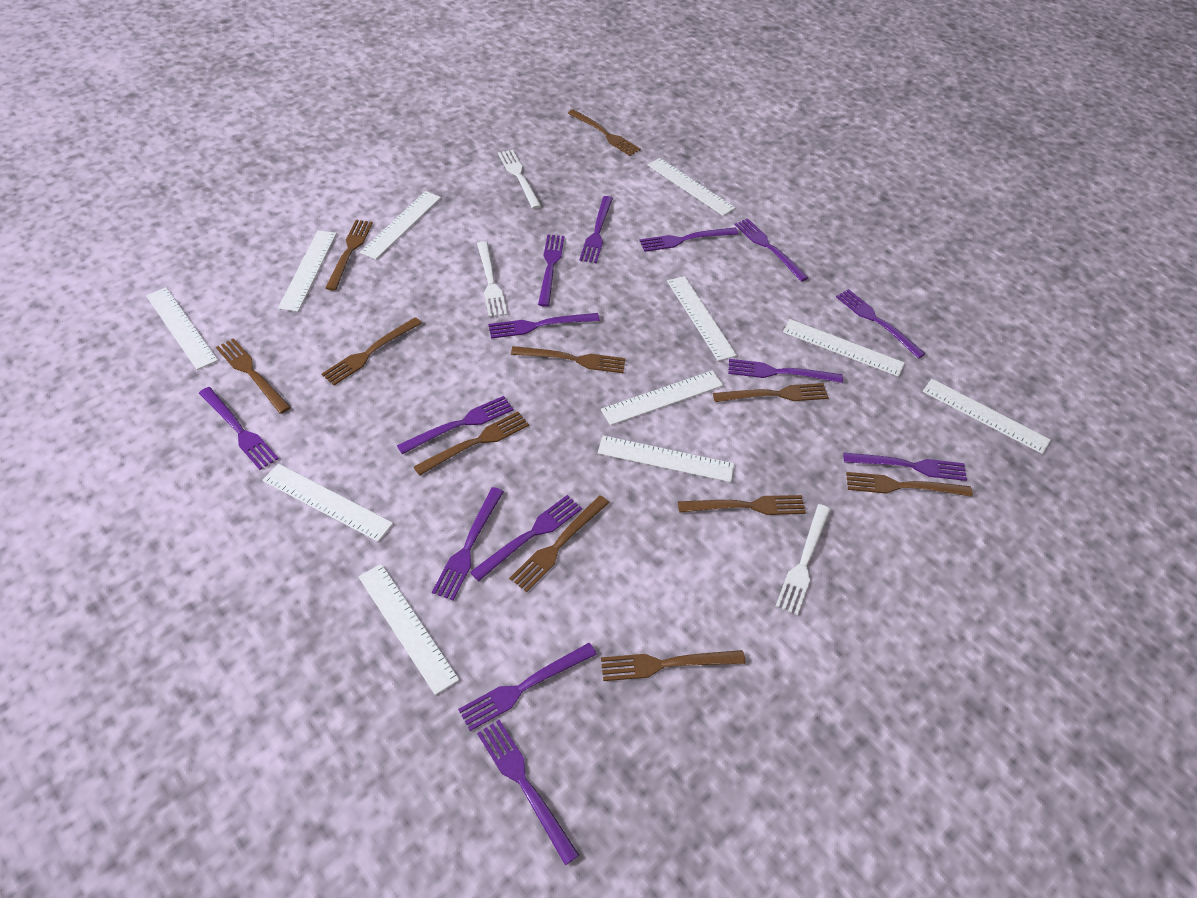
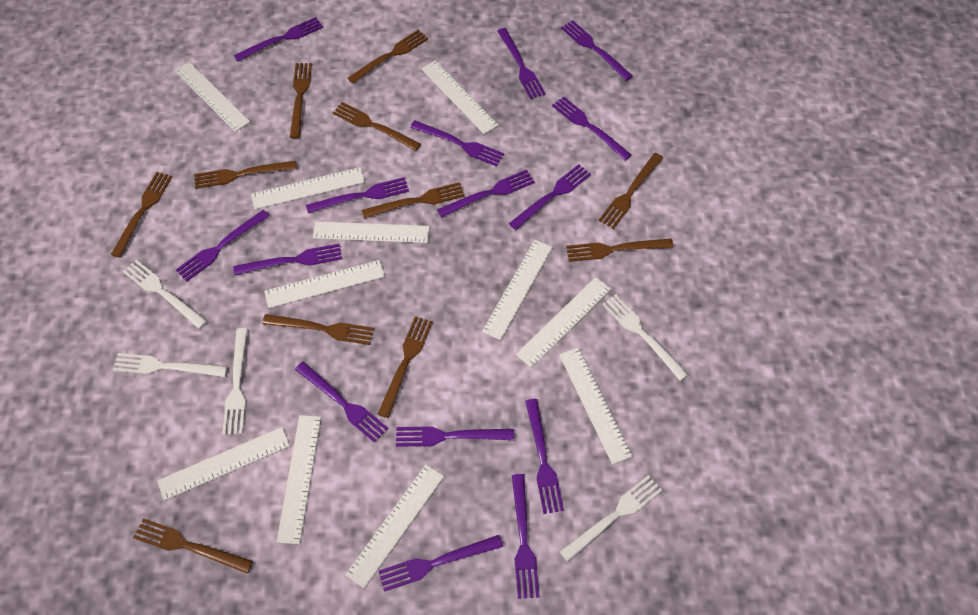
purple fork: [199,387,279,470] [397,396,514,454] [432,487,504,600] [458,643,597,731] [470,495,582,581] [477,720,579,865] [488,313,600,339] [538,234,565,307] [579,196,613,263] [639,227,739,252] [728,359,843,383] [734,219,809,282] [836,289,926,359] [843,453,967,481] = 14 -> [176,210,269,282] [233,244,342,275] [234,17,323,61] [295,362,388,443] [306,177,409,213] [379,535,503,592] [396,426,514,447] [410,120,504,167] [437,170,535,218] [497,28,546,99] [509,164,591,230] [512,474,539,599] [525,399,564,514] [552,97,632,160] [561,20,632,81] = 15
white fork: [477,241,508,317] [498,150,541,209] [776,504,831,615] = 3 -> [113,353,227,377] [123,260,207,329] [222,328,248,435] [559,475,663,562] [602,294,689,381] = 5

